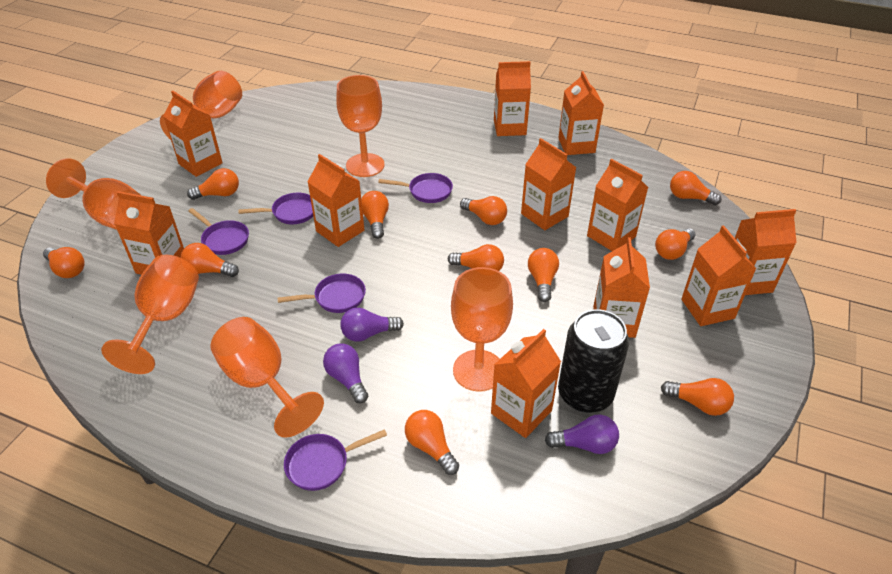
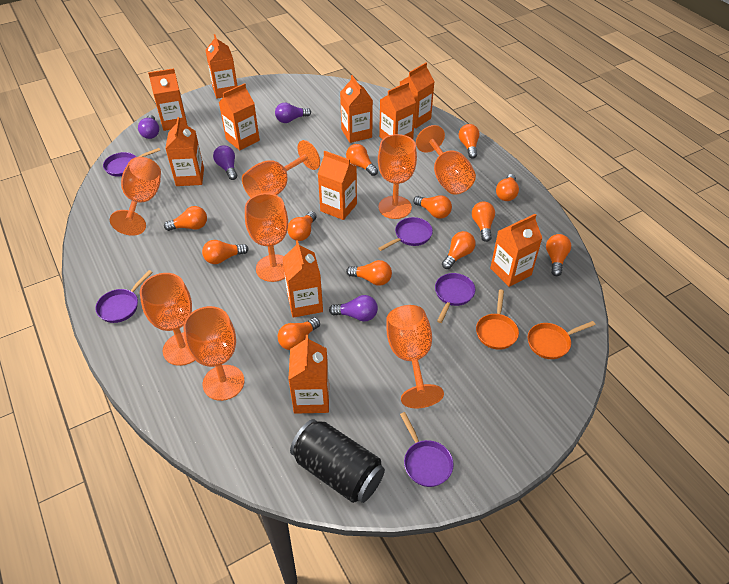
orange goblet: [46,158,140,230] [101,254,199,374] [160,71,242,140] [211,317,324,438] [336,75,384,177] [451,267,513,392] = 6 -> [110,157,161,236] [140,273,195,366] [183,306,245,401] [242,140,320,198] [245,193,288,282] [378,134,417,219] [386,305,444,408] [416,125,476,195] = 8
orange light bulb: [43,247,85,278] [181,243,239,277] [187,168,239,200] [361,191,389,239] [405,410,459,475] [448,244,504,271] [460,196,507,225] [528,248,559,302] [655,228,696,260] [661,378,734,416] [670,171,721,205] = 11 -> [164,206,207,231] [202,240,249,264] [278,317,320,350] [287,211,317,241] [346,144,378,176] [346,260,392,286] [413,195,452,219] [442,231,476,269] [459,124,480,159] [472,201,495,242] [496,174,519,201] [546,234,571,276] = 12
orange pan: none = 0 -> [476,290,519,350] [528,321,596,359] = 2
purple light bulb: [323,343,368,403] [340,308,404,342] [545,414,619,454] = 3 -> [138,115,159,139] [213,145,237,180] [275,103,311,123] [329,295,378,322] = 4

